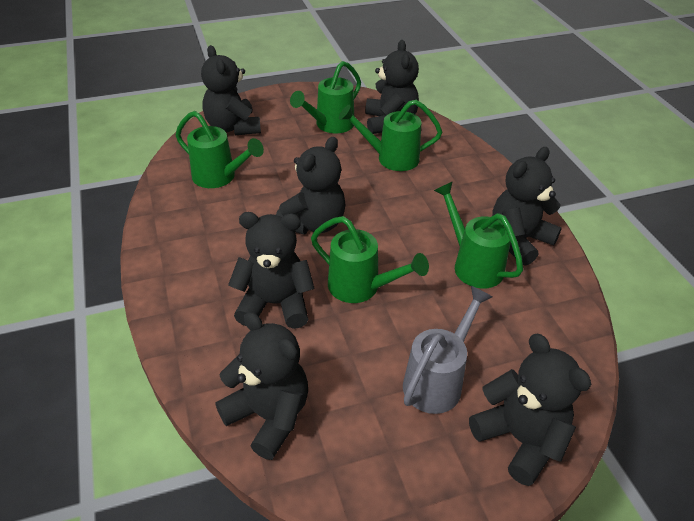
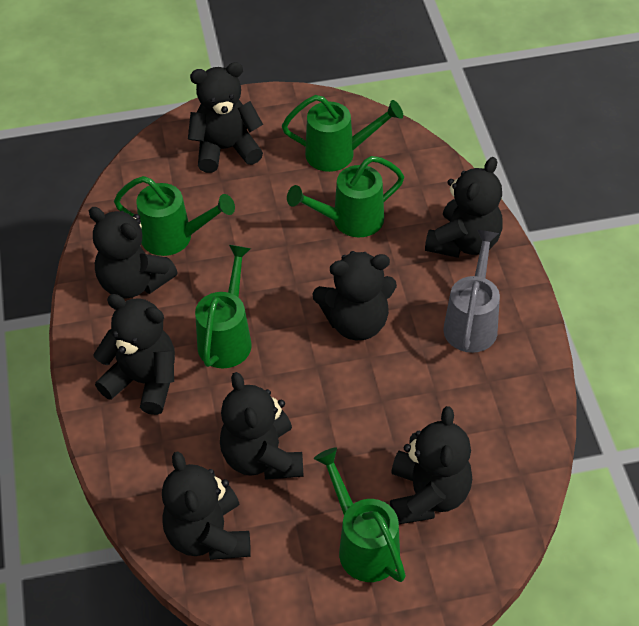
black teddy bear: [201,45,261,135] [215,312,308,460] [228,212,315,329] [276,137,346,234] [365,40,419,134] [469,334,591,486] [492,147,562,266] = 7 -> [89,207,178,299] [93,294,175,415] [162,452,251,560] [188,62,263,173] [220,372,304,480] [313,251,397,340] [390,406,472,524] [425,157,503,258] = 8

